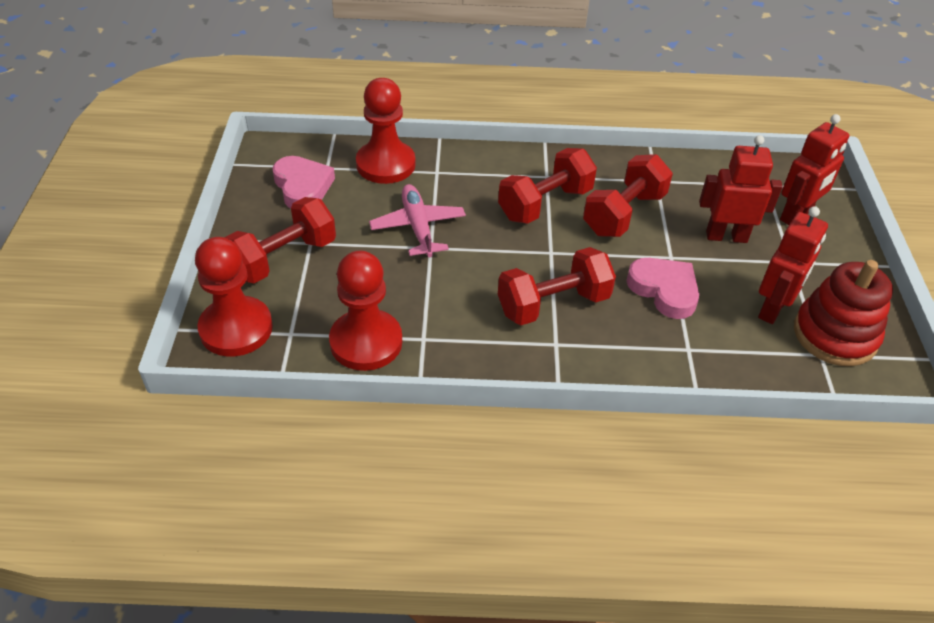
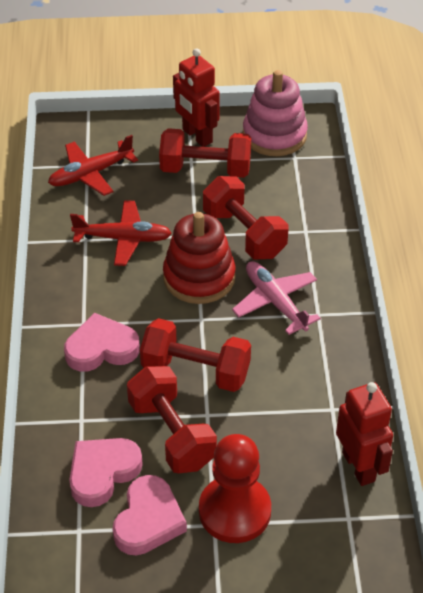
pink heart: [272,156,335,208] [626,258,699,319] = 2 -> [64,313,140,372] [69,438,143,507] [113,475,187,555] = 3
pink stacking toy: none = 0 -> [243,70,308,156] = 1
red pawn: [195,237,273,356] [329,251,402,371] [356,78,416,184] = 3 -> [199,434,271,543] = 1
red plane: none = 0 -> [48,135,138,196] [70,200,172,266] = 2
red robot: [699,135,782,243] [758,206,828,324] [780,114,849,225] = 3 -> [173,48,220,147] [336,382,393,486] = 2

